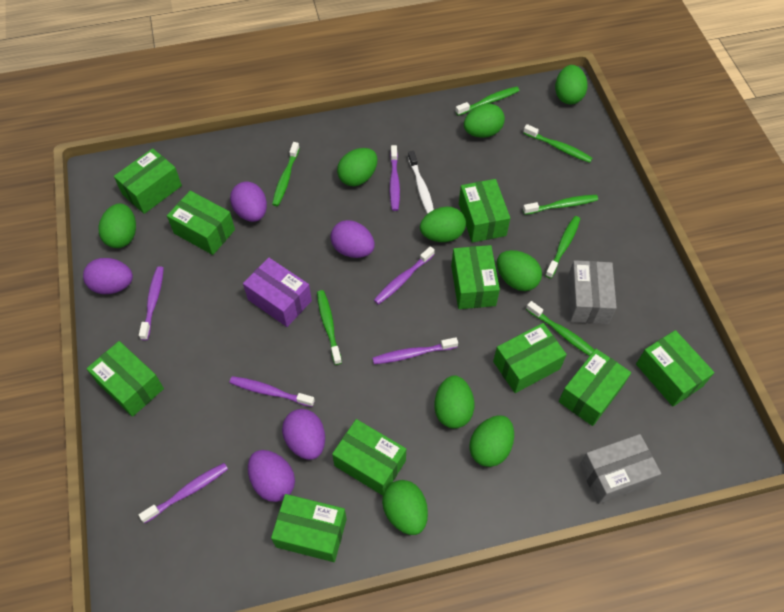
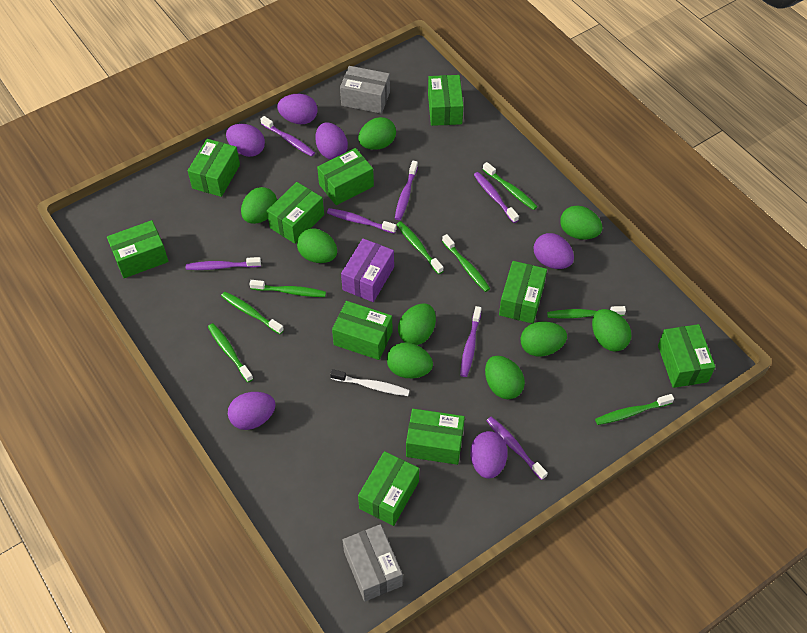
green toothbrush: [272,142,300,206] [317,290,342,365] [455,86,520,116] [523,124,593,163] [523,195,598,215] [526,301,594,356] [545,216,580,279] = 7 -> [208,323,253,382] [221,292,284,334] [249,280,326,297] [396,221,443,274] [442,234,490,292] [483,162,538,210] [547,306,626,319] [595,394,674,425] = 8
purple egg: [83,258,133,294] [230,182,267,222] [248,450,295,502] [282,409,325,460] [330,220,375,258] = 5 -> [226,124,265,157] [228,392,276,430] [277,94,317,124] [315,122,348,160] [470,431,508,479] [533,233,574,269] = 6
purple toothbrush: [139,266,164,340] [139,463,228,523] [230,376,315,407] [373,337,458,364] [374,246,435,305] [390,145,400,211] = 6 -> [186,257,261,270] [261,116,315,157] [327,208,397,234] [395,161,418,220] [460,306,481,377] [474,172,519,223] [486,417,548,480] = 7

